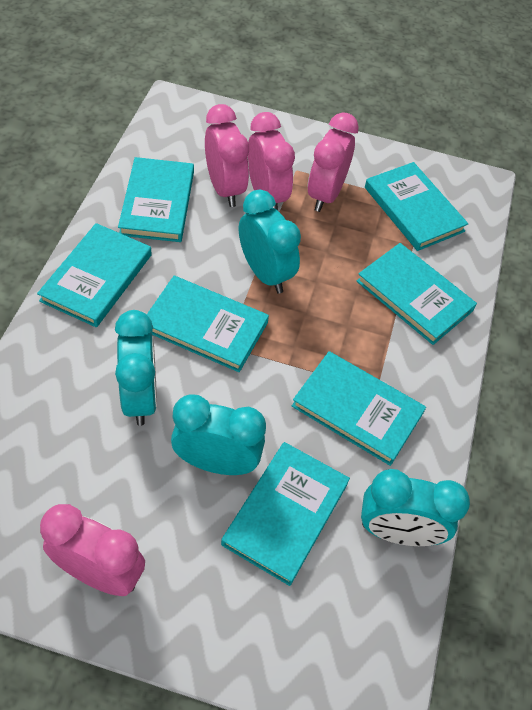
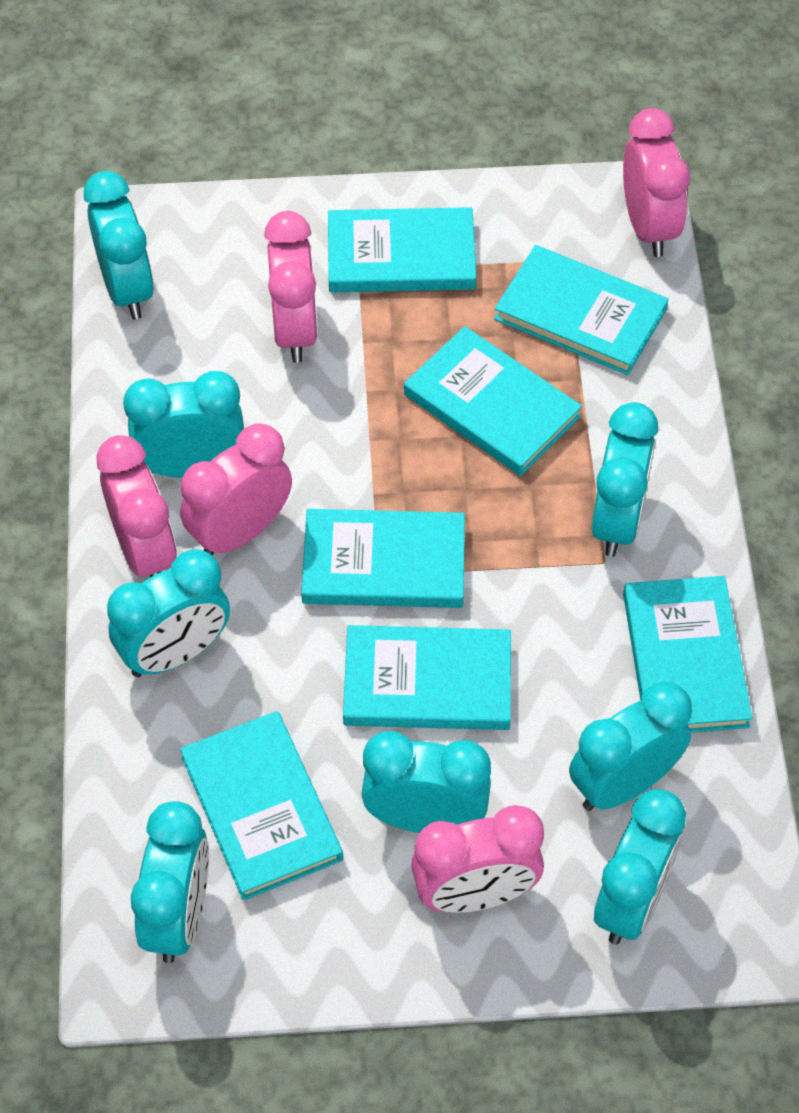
pink clock: [40,504,145,596] [205,104,249,207] [248,112,295,211] [308,112,359,212] = 4 -> [96,435,177,578] [180,423,292,556] [264,211,318,363] [411,805,544,913] [623,108,690,257] = 5
turquoise clock: [115,310,157,426] [171,395,266,475] [239,190,301,294] [361,469,470,546] = 4 -> [84,171,154,319] [107,549,230,677] [123,371,244,478] [131,801,209,963] [361,731,491,833] [569,682,692,811] [591,402,658,557] [594,789,686,945] = 8

